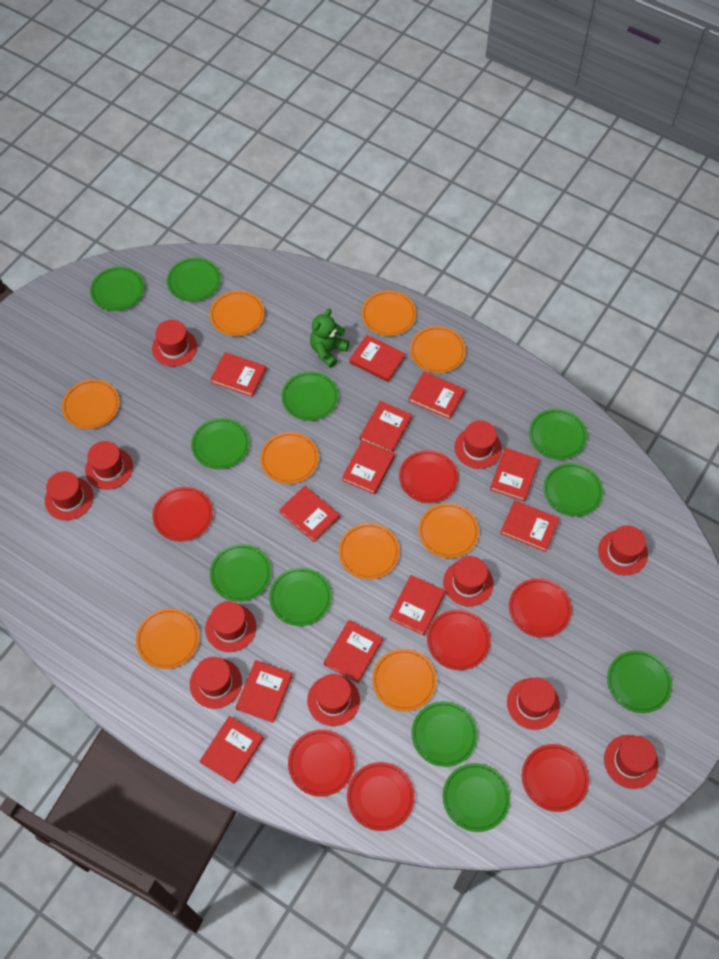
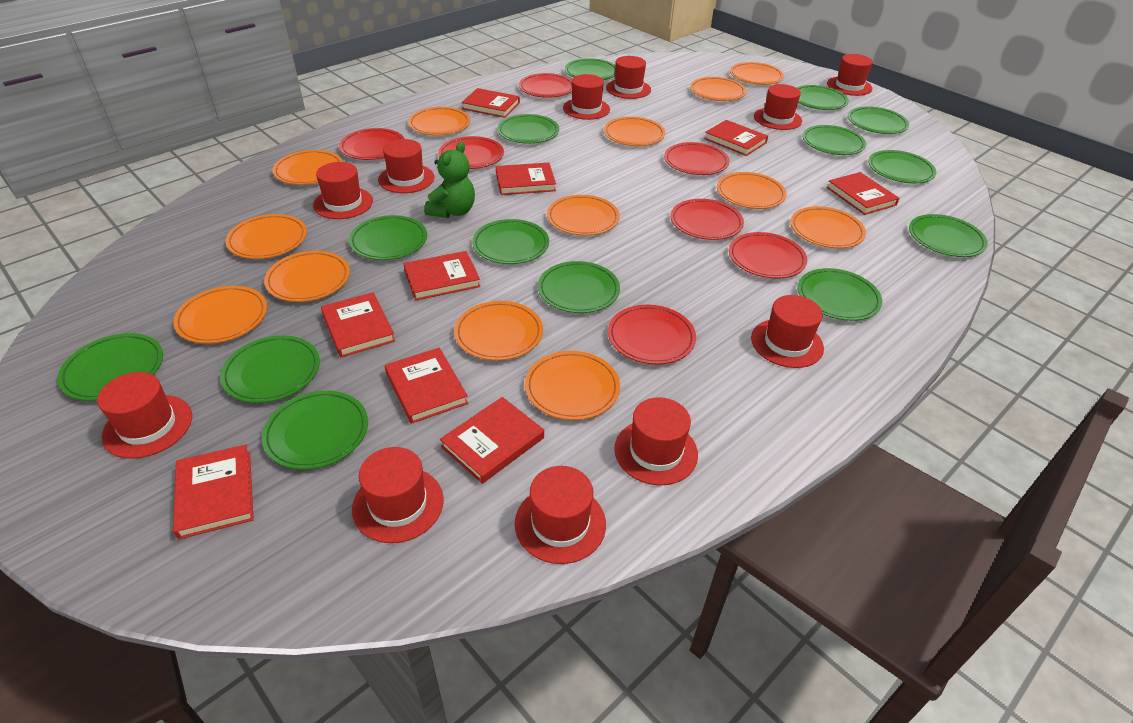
green plate: [90,267,145,311] [167,258,221,302] [191,418,250,469] [210,544,272,602] [269,568,332,626] [282,371,339,421] [412,701,478,767] [443,763,510,832] [529,409,587,460] [543,463,603,517] [607,650,672,713] = 11 -> [57,333,163,401] [220,335,320,403] [262,391,368,470] [349,215,427,260] [472,219,549,264] [497,114,559,144] [538,261,620,313] [565,58,615,80] [796,85,849,110] [798,268,882,321] [802,125,866,155] [848,106,909,134] [868,150,936,183] [909,214,988,257] = 14
orange plate: [62,379,120,429] [136,608,200,669] [210,291,265,336] [260,432,319,484] [339,523,400,579] [362,291,416,336] [372,649,437,711] [410,326,466,373] [418,503,479,558] = 9 -> [173,286,267,344] [226,214,307,259] [264,251,350,302] [273,150,343,185] [408,107,470,136] [454,301,543,361] [525,351,620,420] [547,195,620,236] [604,117,665,146] [690,77,746,101] [717,172,787,209] [730,62,784,85] [790,206,866,248] = 13
red book: [200,716,264,784] [210,352,266,397] [236,660,293,723] [279,486,340,542] [324,620,383,683] [342,440,395,495] [349,335,406,382] [360,401,412,452] [389,575,445,636] [408,372,465,419] [490,448,539,502] [500,500,560,552] = 12 -> [173,445,254,539] [321,292,395,357] [385,348,468,424] [403,251,481,300] [440,397,544,484] [462,88,520,118] [496,162,556,195] [704,120,768,156] [827,172,899,215] = 9

